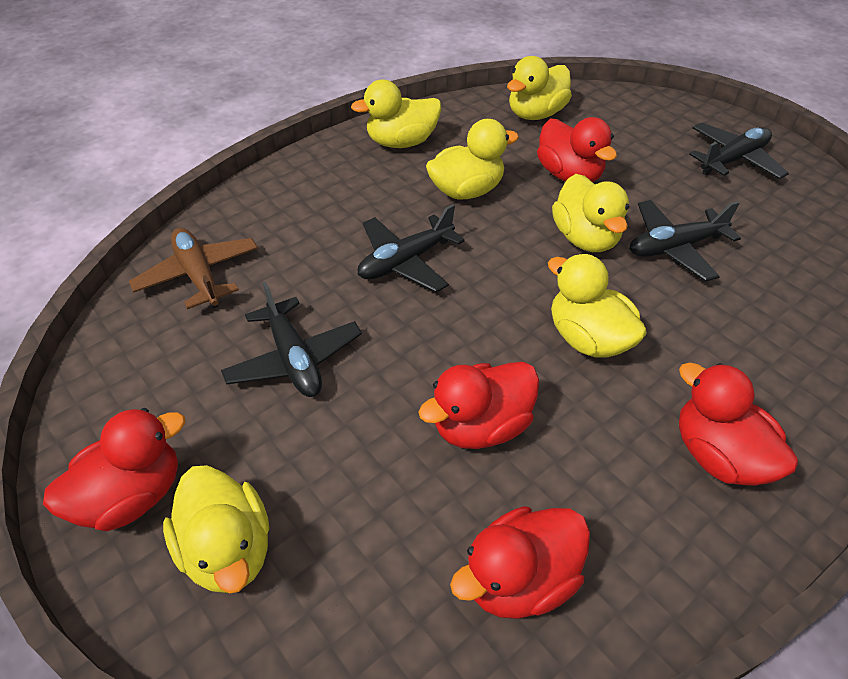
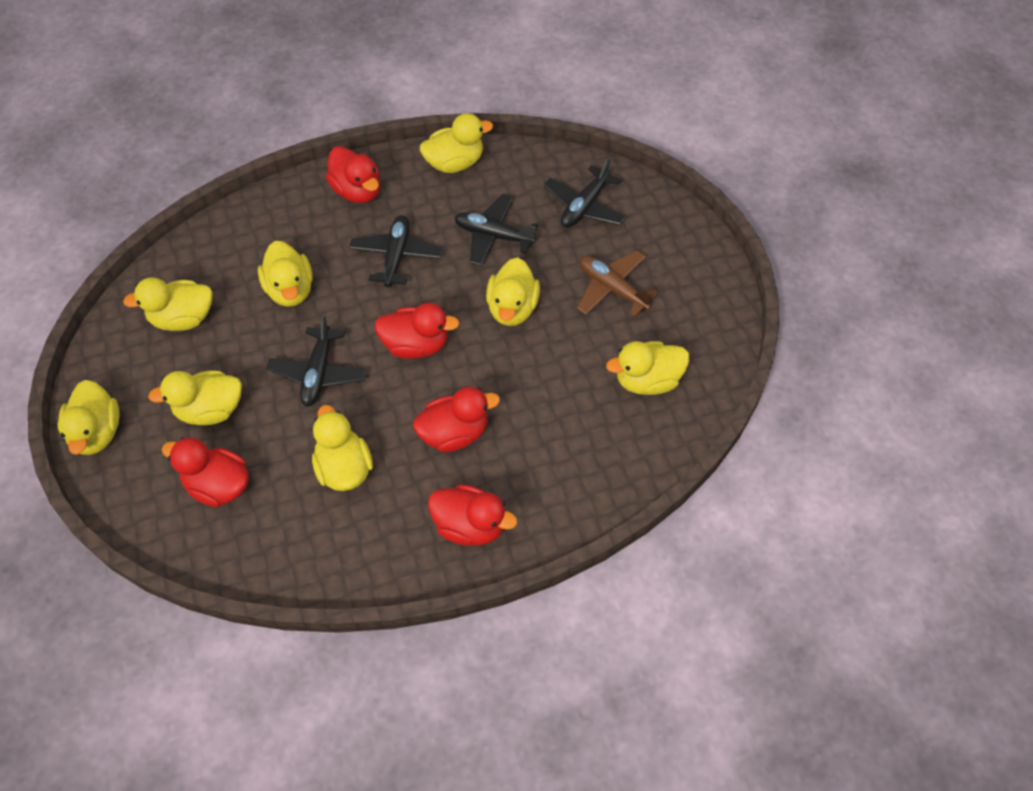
yellow duck: [163,465,269,593] [351,80,441,148] [426,119,519,199] [507,56,572,120] [548,254,647,358] [552,174,629,252] = 6 -> [58,380,120,455] [123,277,212,331] [148,371,242,425] [258,241,313,307] [312,405,373,491] [420,113,493,173] [486,257,540,326] [606,341,689,395] = 8

